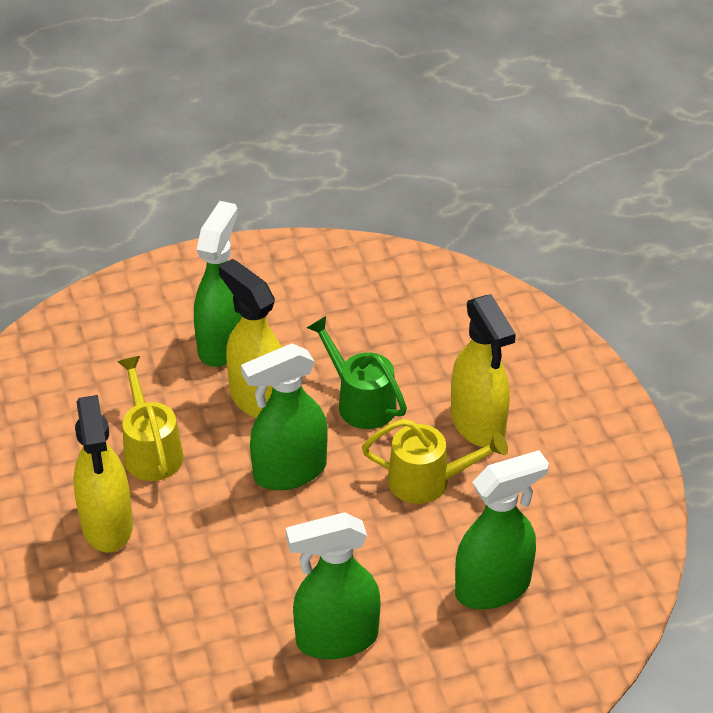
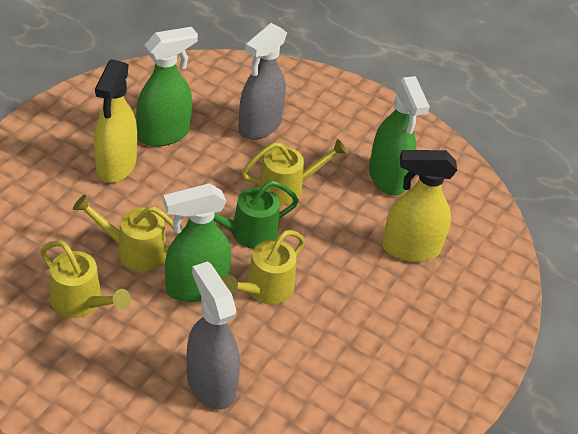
green spray bottle: [194,201,242,367] [241,343,328,490] [286,513,381,659] [455,450,549,609] = 4 -> [136,27,198,146] [163,183,231,302] [369,76,430,196] = 3
grey spray bottle: none = 0 -> [187,261,240,410] [238,23,287,140] = 2
yellow spray bottle: [73,395,133,552] [219,259,282,418] [451,294,516,447] = 3 -> [94,59,137,183] [382,150,457,262] = 2
yellow watering can: [118,356,184,481] [362,419,508,504] = 2 -> [40,240,131,318] [73,195,179,272] [222,230,305,304] [241,139,347,205] = 4

